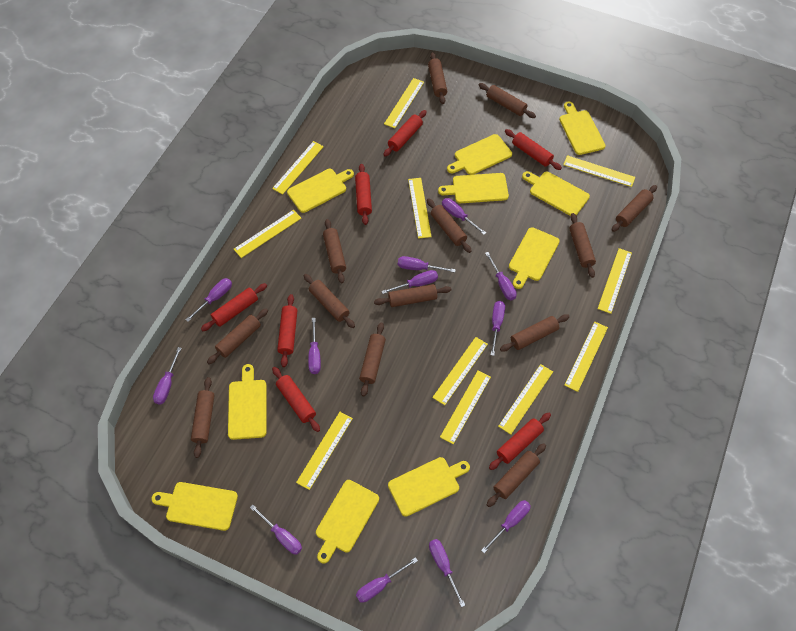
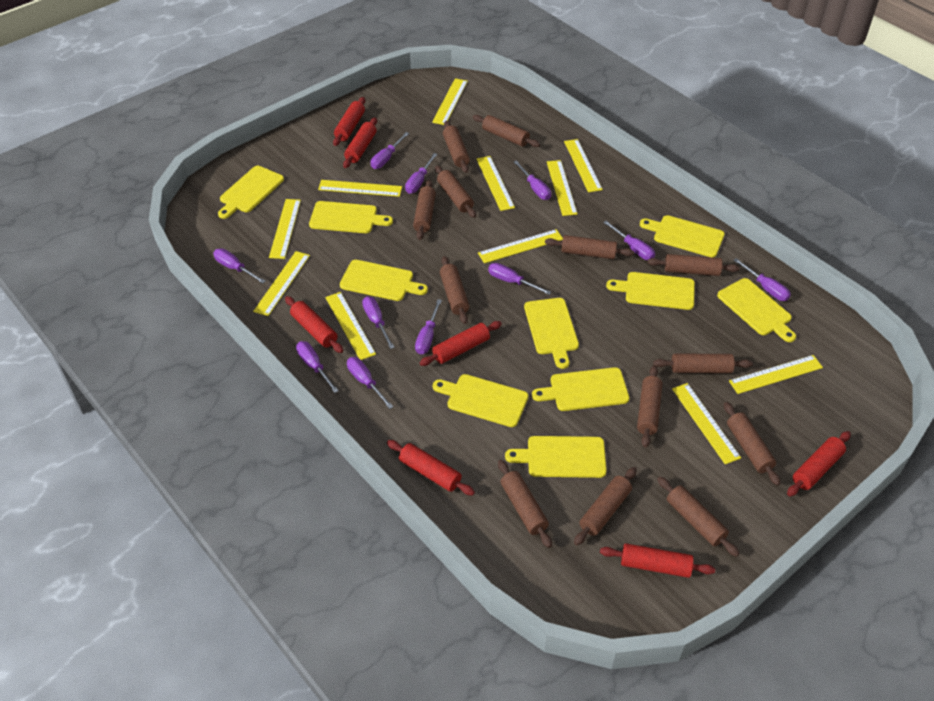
purple screwdriver: [153,347,182,404] [186,278,232,322] [250,505,302,555] [308,318,321,374] [356,557,418,603] [381,270,438,294] [398,256,456,273] [429,539,465,607] [442,198,486,235] [481,500,531,553] [485,252,517,300] [491,301,505,356] = 12 -> [213,248,265,284] [296,341,339,393] [347,357,393,409] [362,296,395,349] [371,132,409,169] [405,153,437,194] [415,299,442,355] [488,263,551,295] [514,160,551,200] [603,221,655,260] [733,258,791,301] = 11

